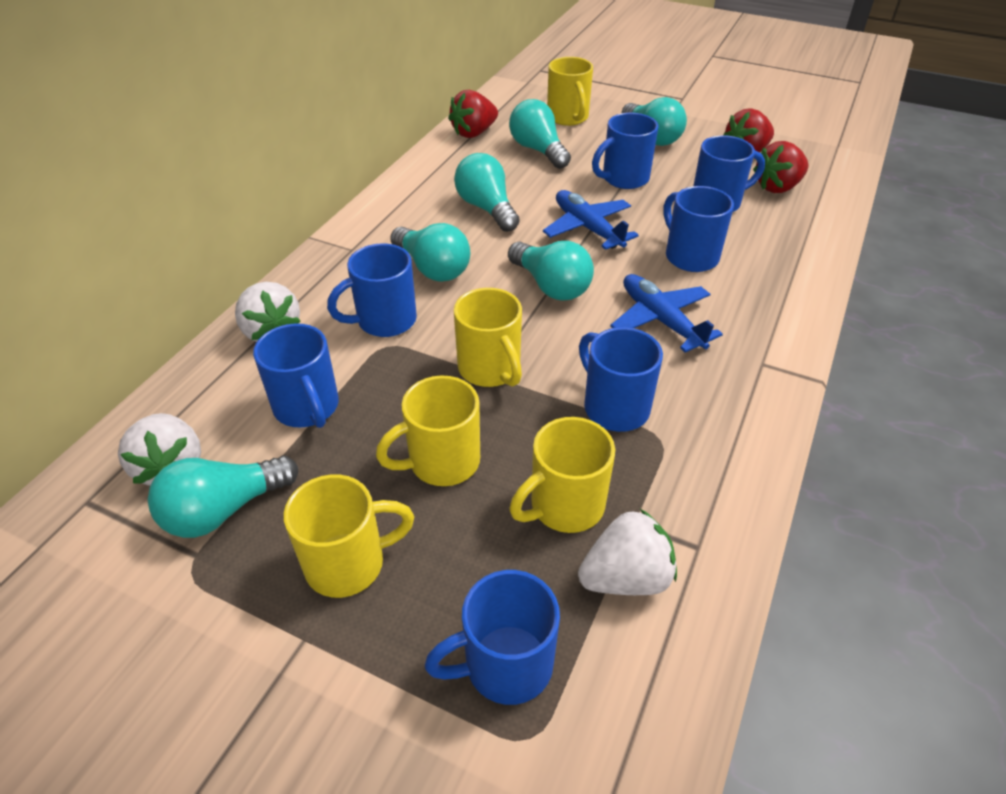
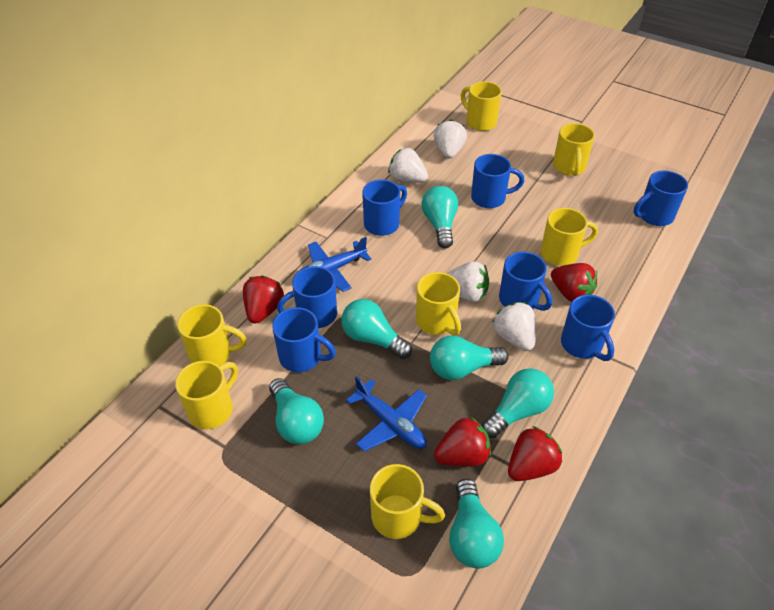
red strawberry: [448,90,498,138] [723,108,774,153] [753,141,808,193] = 3 -> [243,276,284,323] [434,416,491,467] [508,426,562,481] [551,263,597,302] = 4
white strawberry: [118,413,201,486] [235,282,301,342] [578,509,677,595] = 3 -> [388,148,428,183] [434,119,467,159] [446,261,489,302] [492,302,536,351] = 4
yellow mug: [284,474,414,598] [376,375,480,486] [454,288,522,387] [510,417,615,533] [547,57,593,126] = 5 -> [175,361,238,429] [177,304,247,366] [370,464,445,539] [416,272,461,335] [461,81,502,131] [541,208,598,266] [553,123,595,176] = 7

